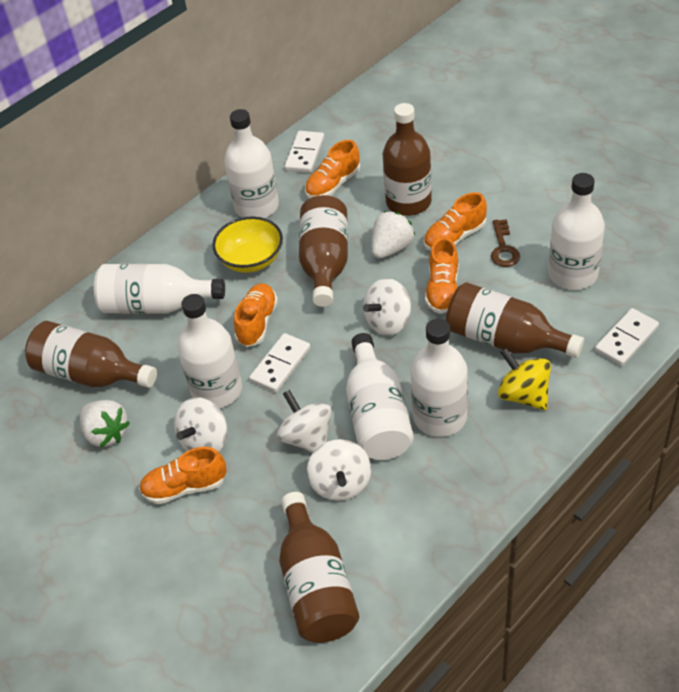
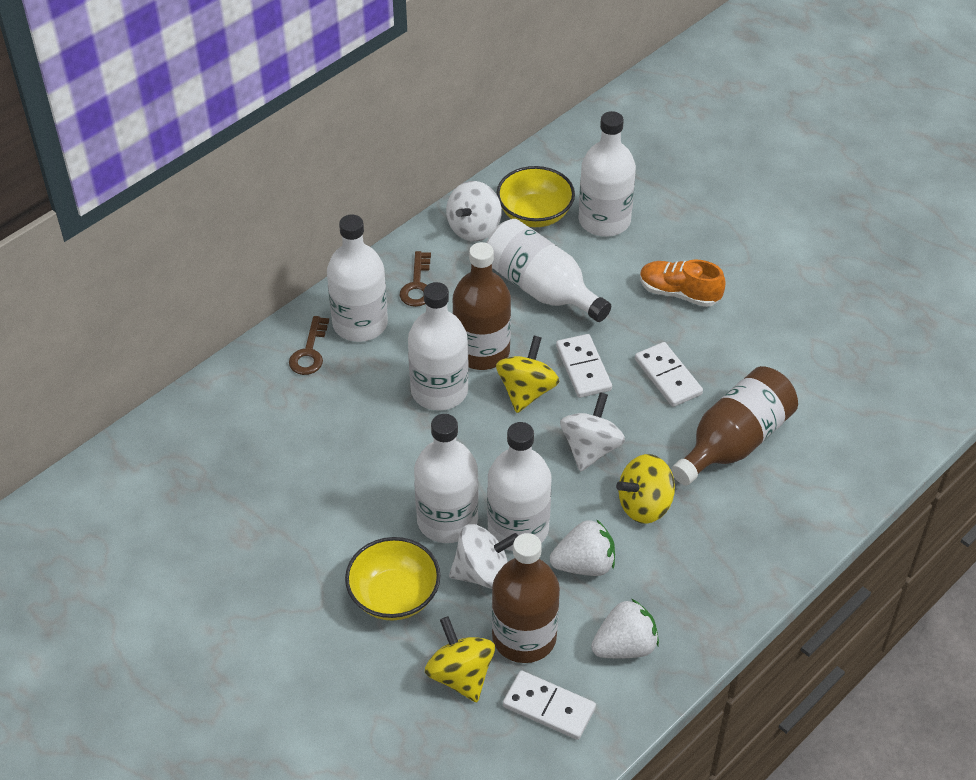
brown bottle: [25,321,157,388] [279,492,359,643] [299,195,348,307] [383,103,432,216] [446,282,584,358] = 5 -> [452,242,511,370] [492,533,560,663] [671,366,798,486] = 3
brown key: [491,219,520,267] = 1 -> [289,316,329,375] [400,251,431,307] = 2
orange shoe: [139,447,226,504] [234,283,278,347] [305,140,360,198] [424,192,487,251] [425,237,459,314] = 5 -> [640,259,726,307] = 1
white spinning top: [174,397,228,452] [277,390,332,453] [307,439,371,501] [363,278,411,336] = 4 -> [446,181,502,242] [449,524,518,589] [560,392,625,472] = 3
yellow bowl: [212,216,283,273] = 1 -> [345,537,441,621] [496,166,575,227] = 2
yellow spinning top: [498,348,551,410] = 1 -> [425,616,495,702] [496,336,559,413] [616,454,675,524] = 3

